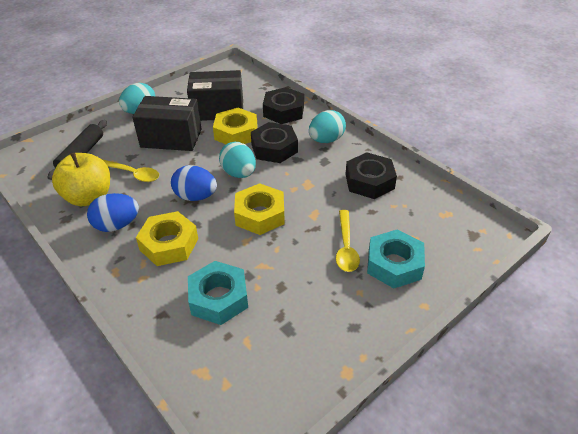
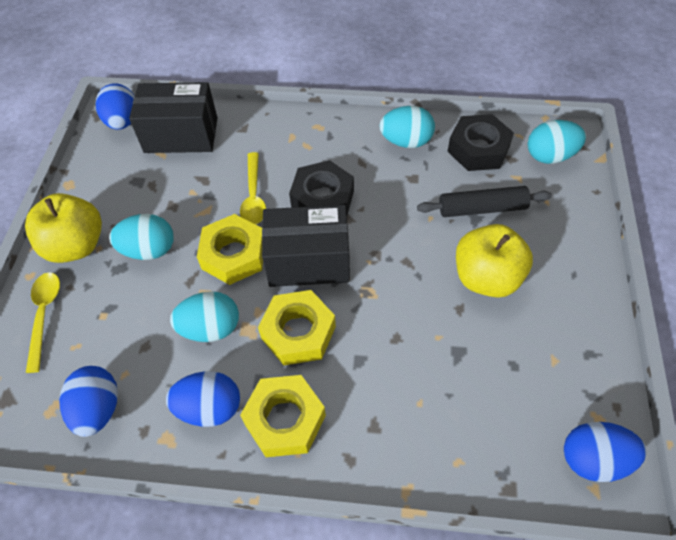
black nut: [251,122,298,163] [263,87,304,124] [345,152,397,199] = 3 -> [289,160,354,215] [447,114,514,171] = 2
blue egg: [87,193,139,232] [171,165,217,201] = 2 -> [59,366,118,437] [96,83,135,130] [166,371,240,427] [564,422,647,482] = 4
turquoise egg: [119,83,155,114] [219,142,256,178] [309,110,346,143] = 3 -> [109,214,174,260] [170,291,239,342] [379,106,435,148] [528,120,586,164] = 4
turquoise nut: [188,261,248,325] [367,229,425,288] = 2 -> none = 0
yellow apple: [52,153,110,206] = 1 -> [25,193,102,263] [456,224,533,298] = 2

